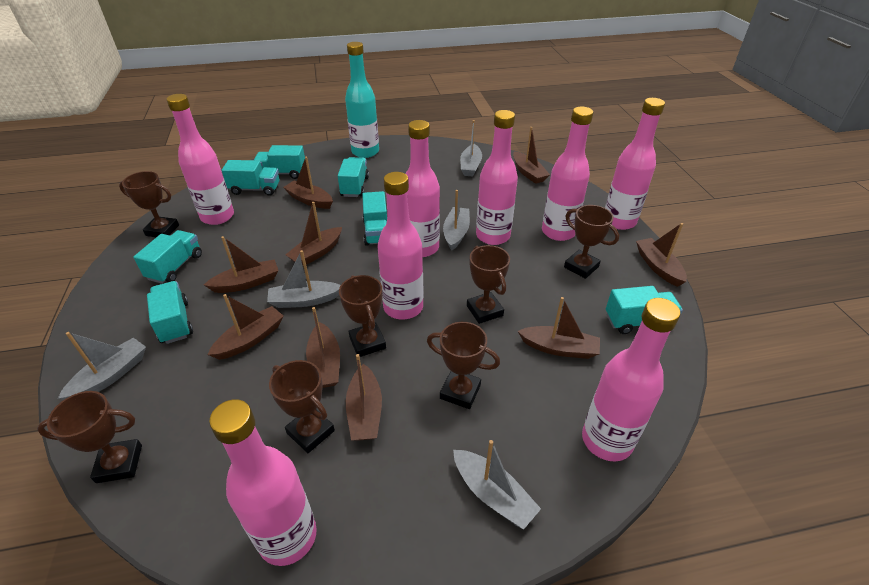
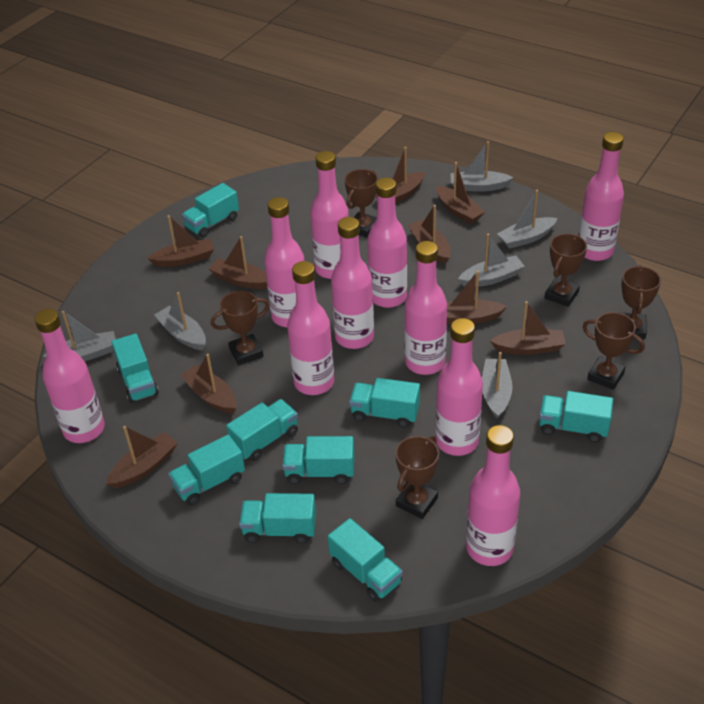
brown trophy: [37,391,142,483] [119,171,179,237] [269,360,335,453] [339,275,386,357] [427,322,500,409] [467,245,510,324] [564,205,619,279] = 7 -> [211,291,270,365] [345,169,378,238] [395,436,439,519] [545,234,587,307] [582,312,645,390] [619,265,661,339] = 6
grey boat: [58,332,146,400] [267,250,341,308] [443,190,470,251] [453,440,541,530] [460,120,482,176] = 5 -> [43,311,116,361] [155,292,206,350] [450,141,514,192] [458,233,525,287] [482,352,513,419] [497,190,558,249] = 6
pink bottle: [166,94,234,225] [209,399,317,566] [377,172,424,320] [406,120,440,257] [476,110,518,245] [542,107,594,241] [582,298,680,462] [605,98,665,230] = 8 -> [35,309,105,443] [264,197,305,327] [287,261,334,395] [310,151,349,279] [331,217,374,349] [367,178,407,308] [404,241,447,375] [435,318,483,456] [466,425,520,566] [578,132,624,261] = 10
turquoise bottle: [345,42,379,158] = 1 -> none = 0
turquoise truck: [134,230,202,284] [147,281,193,344] [222,160,279,196] [254,145,305,179] [338,157,369,197] [362,191,387,246] [606,286,683,334] = 7 -> [112,334,159,403] [168,435,245,506] [182,183,239,238] [226,399,298,461] [239,493,316,544] [282,436,354,484] [328,518,403,602] [349,378,420,428] [539,391,613,443] = 9

